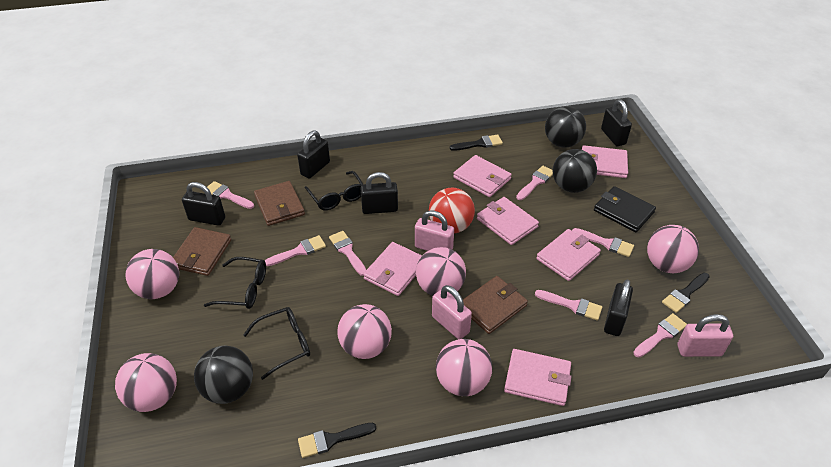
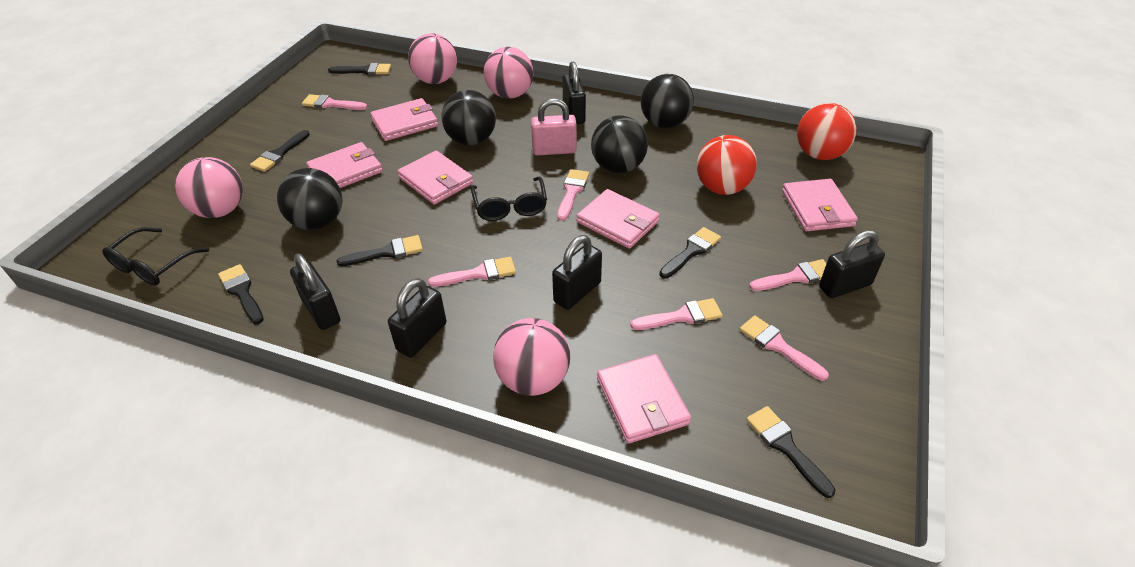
black ball: [194,346,253,404] [545,107,586,148] [553,149,597,193] = 3 -> [277,168,343,230] [442,90,496,145] [591,115,648,173] [641,74,694,128] = 4
black brush: [298,423,376,458] [450,134,503,151] [662,273,710,313] = 3 -> [218,264,264,324] [250,130,310,172] [328,63,391,75] [337,235,423,266] [659,227,721,279] [746,406,835,498] = 6
black glasses: [204,257,266,309] [243,307,310,380] [305,171,363,210] = 3 -> [102,227,209,285] [471,177,547,221] = 2
black wallet: [594,186,656,232] = 1 -> none = 0
brown wallet: [173,227,231,276] [254,181,305,226] [463,276,528,334] = 3 -> none = 0
pink ball: [115,353,177,412] [125,249,179,299] [337,304,392,359] [416,247,466,296] [436,339,492,396] [647,225,699,273] = 6 -> [175,157,243,218] [408,33,457,84] [484,47,534,98] [493,318,570,396] = 4
pink brush: [207,181,254,209] [265,235,326,266] [329,231,366,276] [516,166,553,200] [535,290,602,321] [572,228,634,257] [633,313,687,357] = 7 -> [302,94,367,110] [428,257,516,287] [557,169,589,221] [630,298,723,330] [739,315,829,381] [749,259,827,291] = 6
pink padlock: [415,210,454,251] [432,285,472,339] [678,314,733,357] = 3 -> [531,98,577,156] = 1
red ball: [429,188,475,234] = 1 -> [696,135,757,195] [797,103,857,160] = 2

